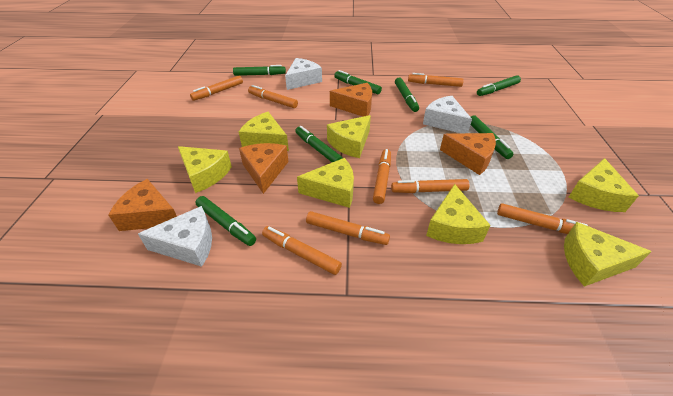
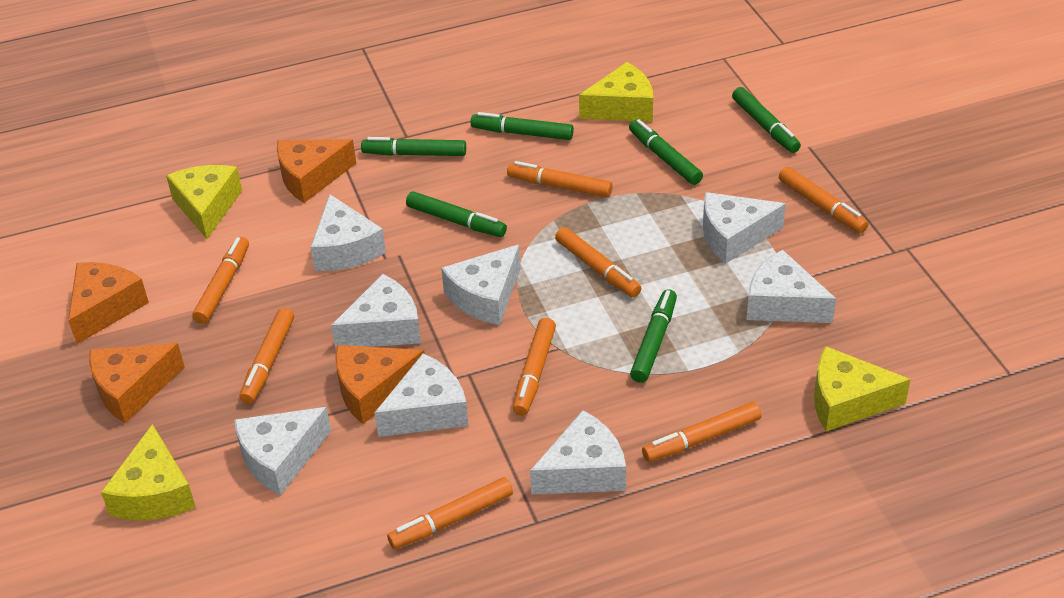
green marker: [195,196,256,246] [233,65,286,76] [295,126,342,162] [334,70,382,94] [395,78,419,112] [471,115,513,159] [477,75,521,96] = 7 -> [361,137,466,156] [406,191,507,237] [471,112,574,140] [629,119,703,185] [630,289,677,383] [732,87,801,153] = 6
white cheese: [138,206,212,267] [285,58,322,90] [423,96,472,133] = 3 -> [234,407,331,495] [311,194,386,271] [331,274,421,349] [374,353,469,437] [441,244,521,325] [530,410,626,495] [703,192,786,264] [746,250,836,323] = 8
yellow cheese: [178,146,232,193] [239,112,289,151] [297,158,354,208] [327,115,371,158] [426,184,490,244] [564,222,652,287] [569,158,639,212] = 7 -> [101,424,196,521] [166,165,242,239] [579,62,653,122] [814,346,911,431] = 4

